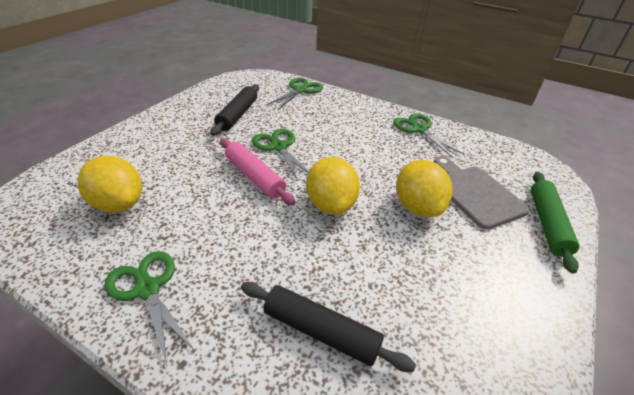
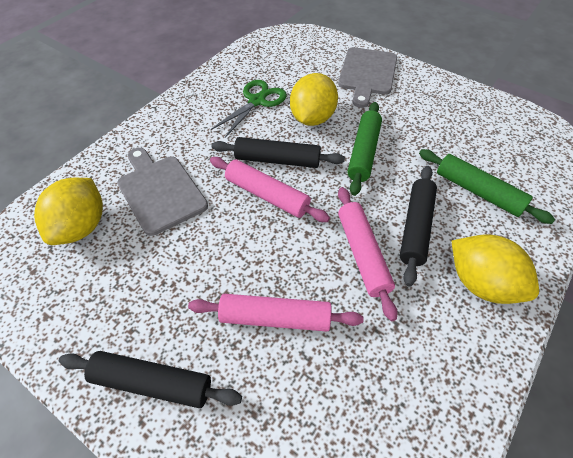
black rolling pin: [211,84,259,136] [241,282,416,372] = 2 -> [59,351,242,408] [212,137,345,168] [400,166,437,287] = 3
green rolling pin: [531,172,580,274] = 1 -> [347,102,382,196] [419,149,555,224] = 2
green scissors: [105,251,196,366] [252,129,309,180] [266,78,323,111] [393,113,465,158] = 4 -> [211,80,287,137] = 1
grey cutting board: [434,156,530,229] = 1 -> [117,148,208,236] [338,47,397,108] = 2
pink rolling pin: [220,138,295,206] = 1 -> [188,294,364,332] [210,157,330,222] [338,187,398,321] = 3

